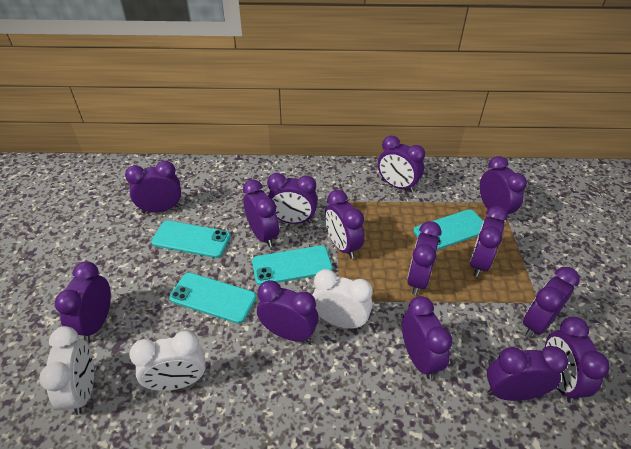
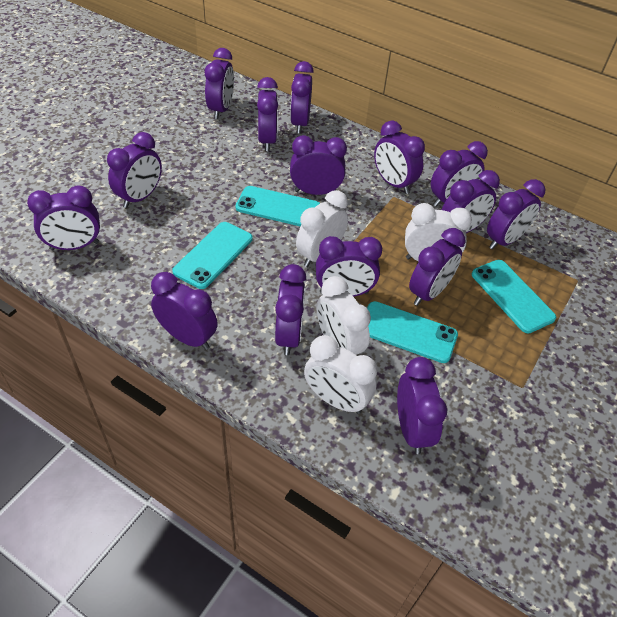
purple clock: [55,261,111,342] [125,161,181,213] [243,179,279,247] [257,280,319,342] [267,173,318,224] [325,190,365,259] [378,136,425,192] [402,296,453,379] [407,221,441,295] [470,206,508,277] [480,156,527,222] [487,346,568,401] [523,267,580,338] [545,317,610,403] = 14 -> [27,185,100,250] [107,132,162,208] [151,272,218,350] [205,48,234,119] [257,77,278,151] [275,264,306,355] [290,61,314,133] [290,135,347,195] [316,236,382,297] [374,120,425,194] [397,357,447,454] [409,228,466,306] [431,141,488,207] [442,170,500,233] [487,179,545,250] = 15
white clock: [39,326,94,415] [129,331,206,391] [313,269,373,329] = 3 -> [296,190,348,267] [304,335,377,414] [317,276,371,355] [405,203,472,261] = 4

